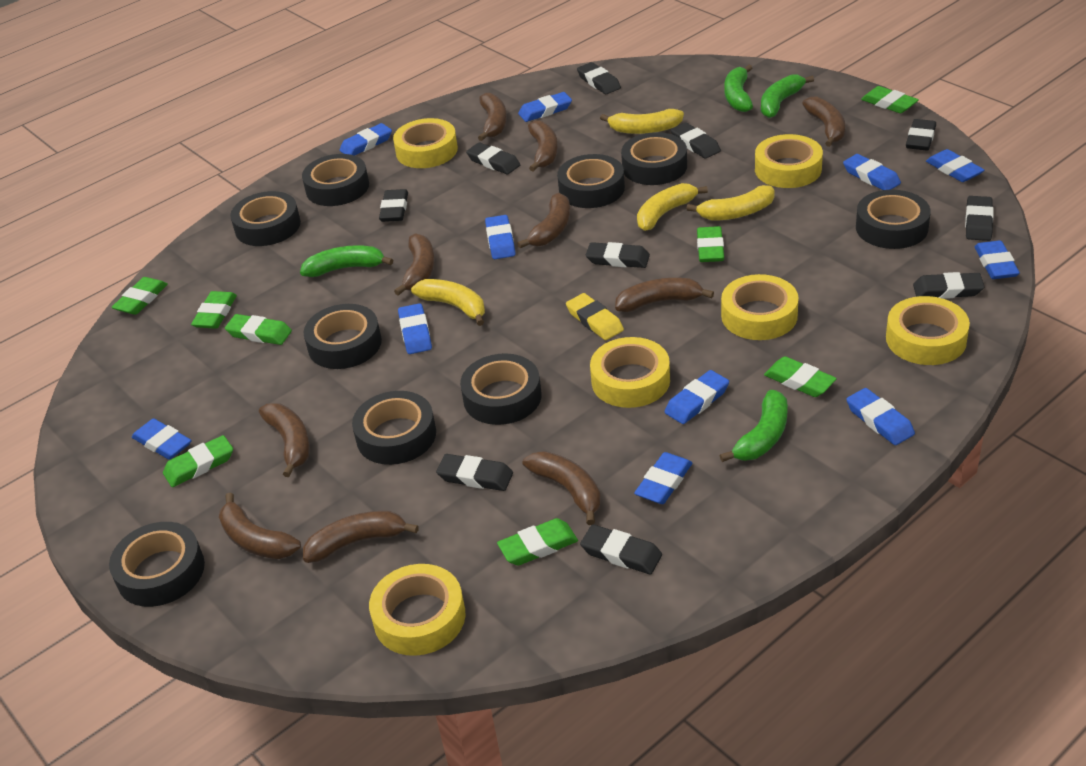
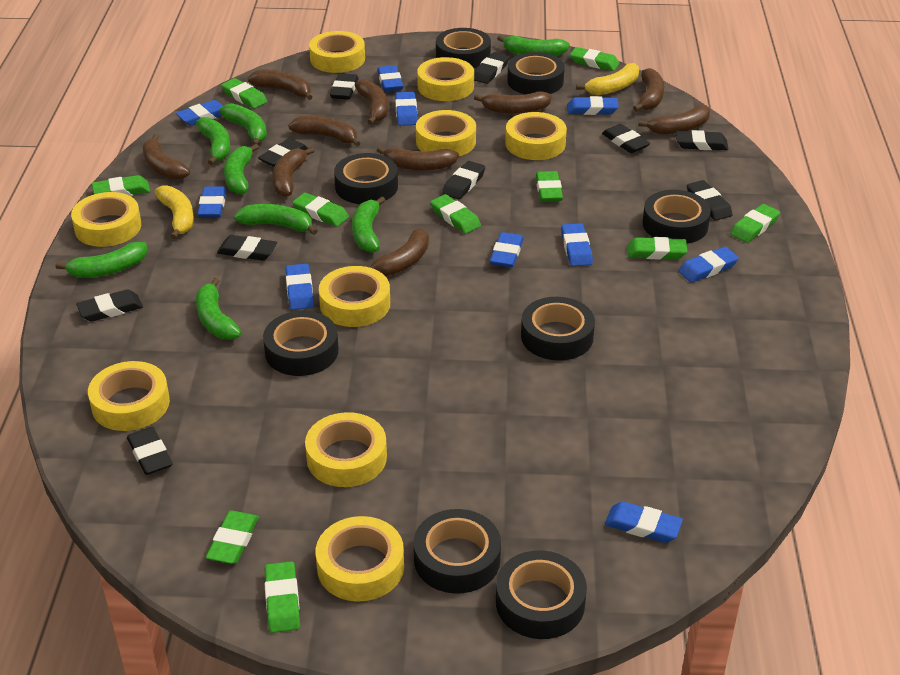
black tape: [109,522,205,607] [230,191,301,246] [302,154,369,206] [304,304,382,369] [352,391,436,465] [460,353,542,425] [557,154,625,208] [621,132,687,185] [856,190,931,249] = 9 -> [263,311,339,376] [334,153,398,204] [414,509,501,594] [436,28,491,68] [496,550,587,639] [507,52,565,94] [521,297,595,361] [643,190,711,244] = 8
blue eraser: [132,419,191,460] [340,123,392,156] [398,303,432,354] [485,215,515,259] [518,92,572,122] [634,452,692,504] [665,370,729,424] [843,154,901,190] [846,388,915,445] [926,149,984,182] [974,240,1020,279] = 11 -> [176,100,223,126] [197,187,226,218] [286,264,314,310] [377,65,403,91] [395,92,417,126] [490,232,524,267] [561,223,593,266] [567,96,619,115] [605,501,683,543] [678,247,739,283] = 10
green banana: [300,245,393,277] [719,390,788,462] [724,65,753,112] [761,74,814,118] = 4 -> [56,242,147,278] [196,117,231,165] [196,277,242,340] [219,103,267,145] [224,143,259,195] [234,204,317,235] [352,196,385,253] [497,35,570,56] = 8
green eraser: [112,277,168,315] [163,435,233,487] [191,291,237,329] [225,314,292,345] [497,518,578,565] [697,226,724,262] [764,356,837,397] [861,86,919,113] = 8 -> [92,175,150,196] [206,510,259,564] [221,78,267,109] [264,561,300,633] [292,192,349,227] [430,194,481,234] [536,171,563,202] [570,47,619,71] [627,237,688,260] [730,204,780,243] = 10
yellow banana: [411,279,485,326] [600,109,684,134] [637,183,708,231] [686,185,775,220] = 4 -> [154,186,194,239] [576,63,639,95] = 2
yellow eraser: [566,293,624,340] = 1 -> none = 0
yellow tape: [369,564,466,656] [393,118,458,168] [590,337,670,408] [721,274,799,340] [755,134,823,188] [886,296,970,365] = 6 -> [71,192,141,247] [88,361,170,431] [305,412,387,487] [309,31,365,73] [316,516,404,602] [319,266,390,327] [416,110,476,156] [417,57,474,101] [505,112,567,160] = 9

